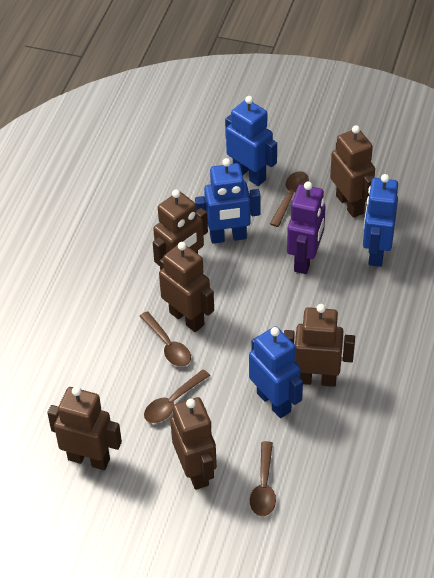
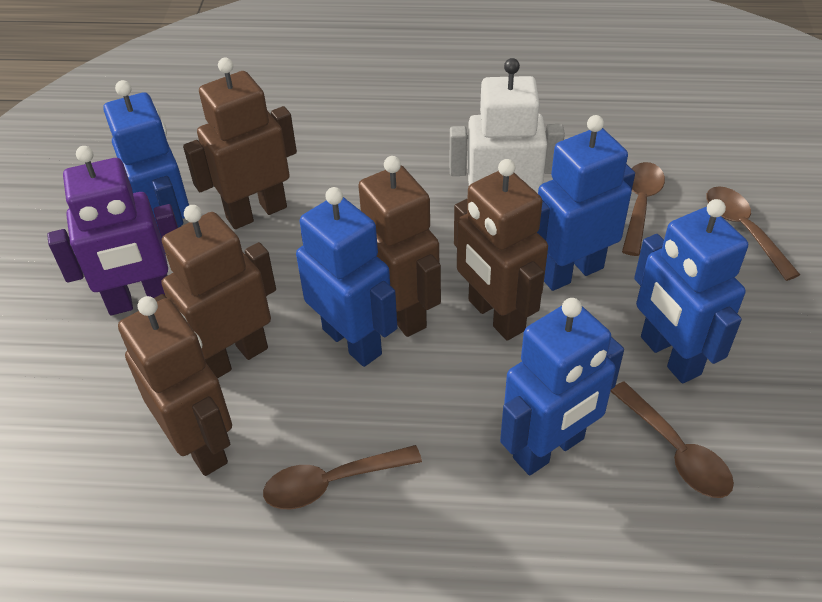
blue robot: [195,158,261,244] [225,96,277,186] [249,326,303,418] [363,174,398,267] = 4 -> [103,80,189,254] [296,187,398,367] [500,298,624,475] [537,115,635,291] [634,199,748,383] = 5
brown robot: [47,386,122,470] [153,189,208,266] [159,242,214,332] [170,397,217,490] [284,304,355,387] [330,125,375,218] = 6 -> [118,296,232,476] [154,205,276,379] [183,58,297,229] [358,156,441,337] [454,159,548,341] = 5
white robot: none = 0 -> [450,58,565,193] = 1

